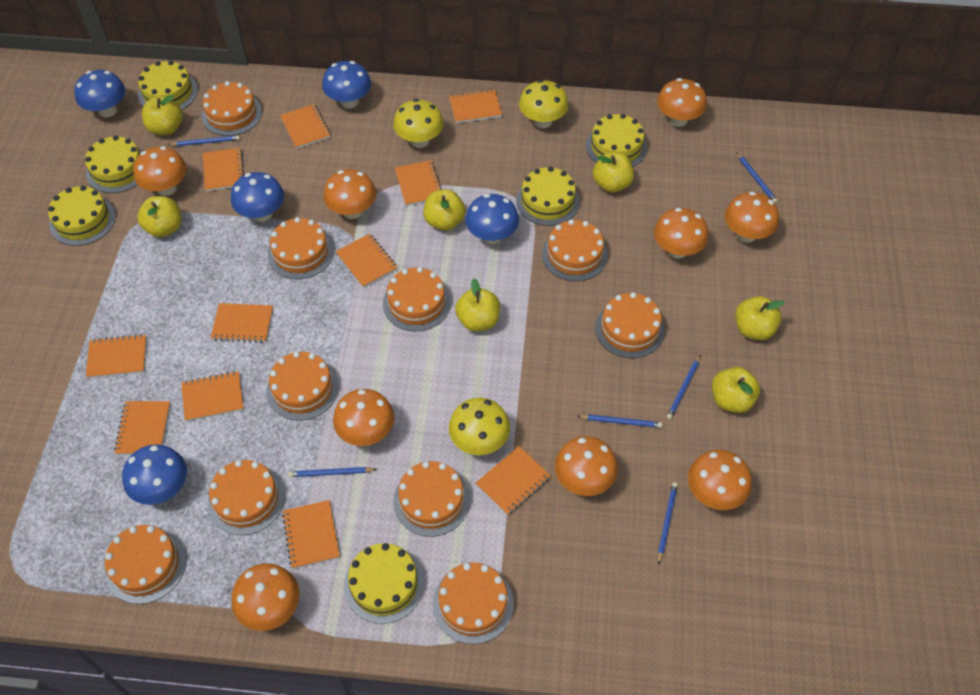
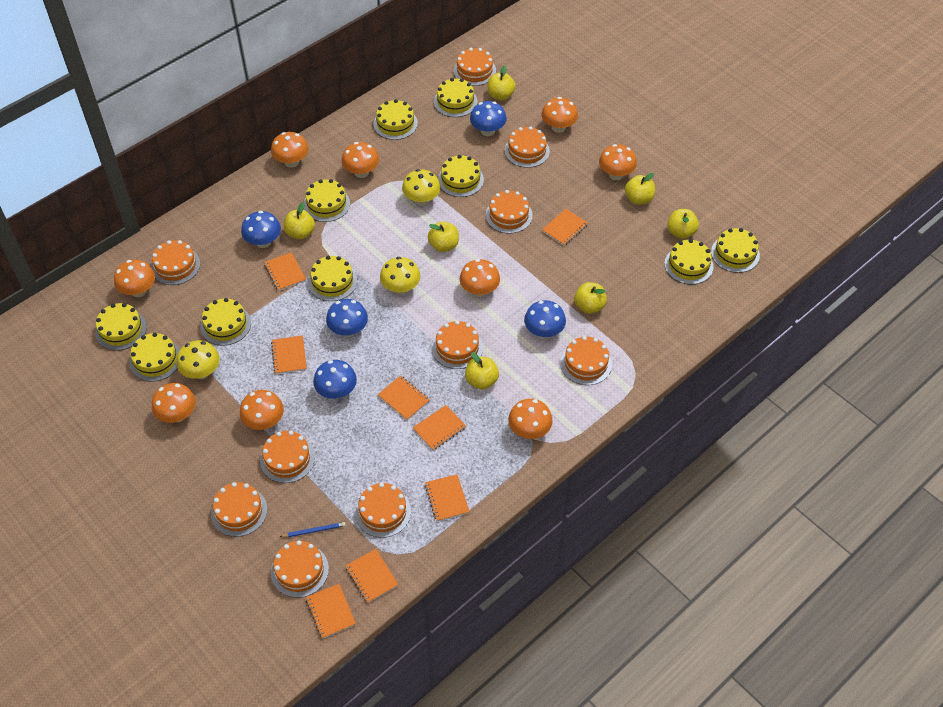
blue pencil: [168,135,240,146] [288,467,377,477] [578,414,663,428] [658,482,678,565] [667,355,700,419] [736,152,778,203] = 6 -> [280,522,346,537] = 1
orange notebook: [86,334,147,378] [114,401,170,455] [181,371,244,422] [203,148,244,191] [211,303,273,343] [280,104,331,149] [282,500,340,569] [335,234,398,288] [395,160,442,206] [449,89,502,123] [476,446,551,515] = 11 -> [264,252,306,291] [271,335,307,374] [306,584,356,639] [345,549,399,603] [378,375,430,420] [413,405,466,450] [425,474,470,521] [542,209,588,246] = 8
yellow cake: [48,186,116,246] [85,135,142,193] [138,60,198,110] [344,543,425,624] [516,167,580,226] [586,114,647,167] = 6 -> [95,303,147,351] [130,333,180,382] [200,298,251,346] [304,179,350,222] [308,256,357,301] [373,99,418,140] [434,78,477,117] [438,155,484,197] [664,239,713,284] [711,228,760,273] = 10

